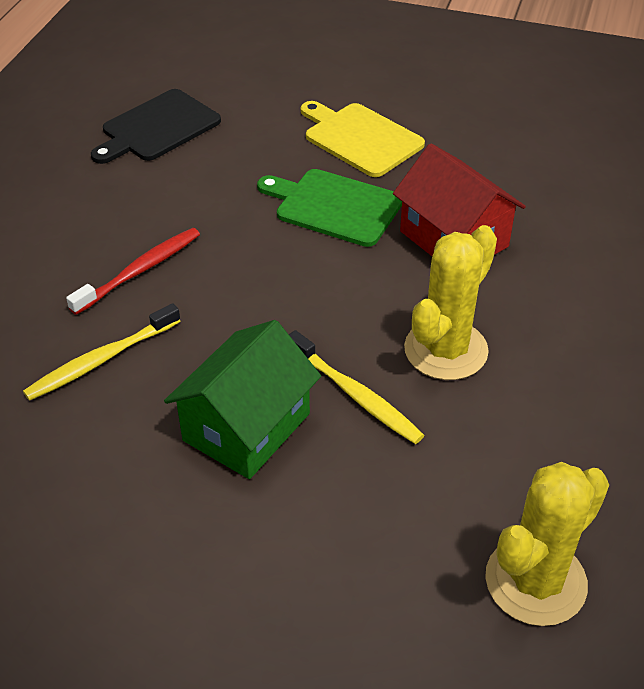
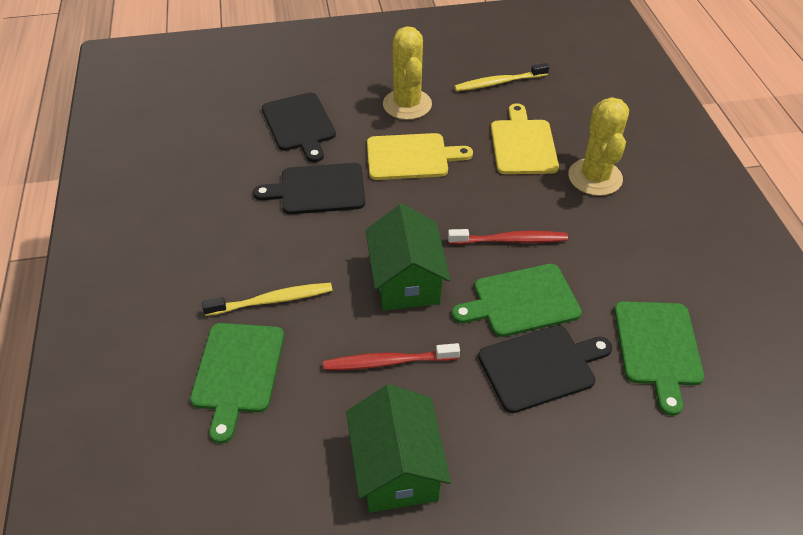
black cutting board: [91,89,221,164] = 1 -> [253,163,365,214] [262,92,336,162] [478,325,612,413] = 3
green cutting board: [257,169,402,247] = 1 -> [190,323,284,443] [452,264,582,337] [614,301,704,416] = 3
green house: [164,320,321,479] = 1 -> [346,384,451,513] [365,204,450,311] = 2
red house: [393,143,526,256] = 1 -> none = 0
red toothbrush: [66,228,200,315] = 1 -> [323,343,460,370] [448,229,568,244] = 2
yellow cutting board: [301,101,425,177] = 1 -> [367,133,473,180] [491,103,559,174] = 2

